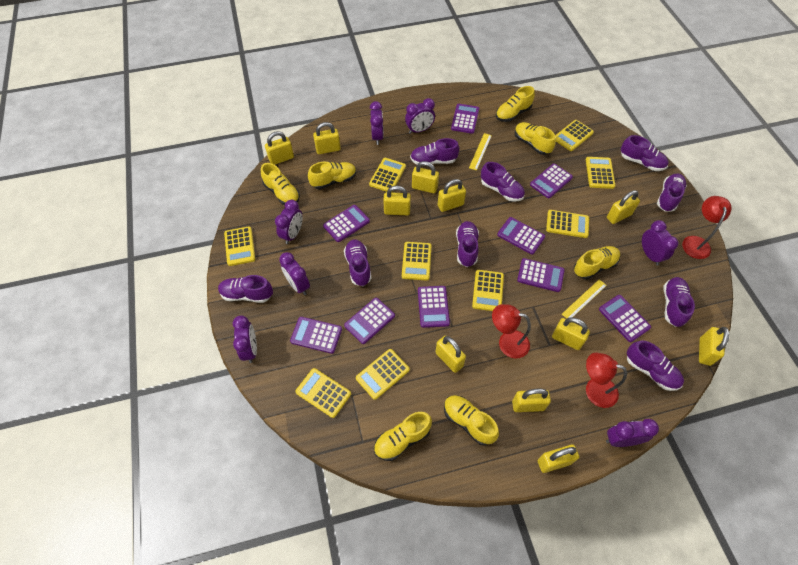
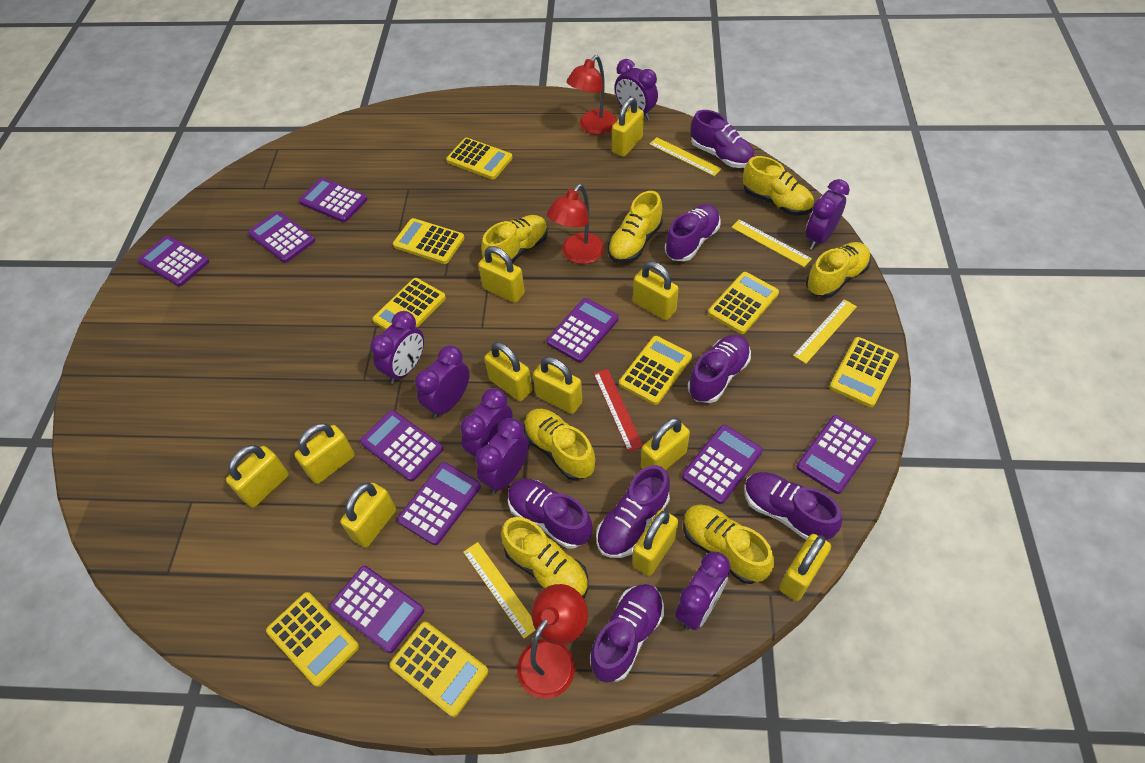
purple shoe: [218,275,273,303] [344,240,372,286] [410,138,459,166] [456,221,479,267] [481,162,525,202] [621,135,668,171] [627,340,684,391] [657,173,687,212] [663,277,695,327] = 9 -> [508,479,592,549] [590,584,664,682] [596,465,670,558] [665,204,721,261] [688,335,751,403] [691,110,755,168] [744,472,842,540] = 7
red ruler: none = 0 -> [594,369,643,452] = 1
yellow calculator: [224,226,255,266] [295,368,351,418] [356,349,410,400] [369,158,406,193] [402,242,432,281] [472,270,504,311] [546,210,589,238] [555,120,594,151] [586,157,616,189] = 9 -> [266,592,359,687] [372,278,446,330] [390,622,488,717] [393,218,464,264] [446,138,513,179] [619,336,692,405] [708,272,779,334] [829,337,899,407] = 8
yellow ruler: [469,133,492,171] [562,279,607,319] = 2 -> [463,542,535,639] [650,137,721,176] [731,219,812,267] [793,299,857,364] = 4

